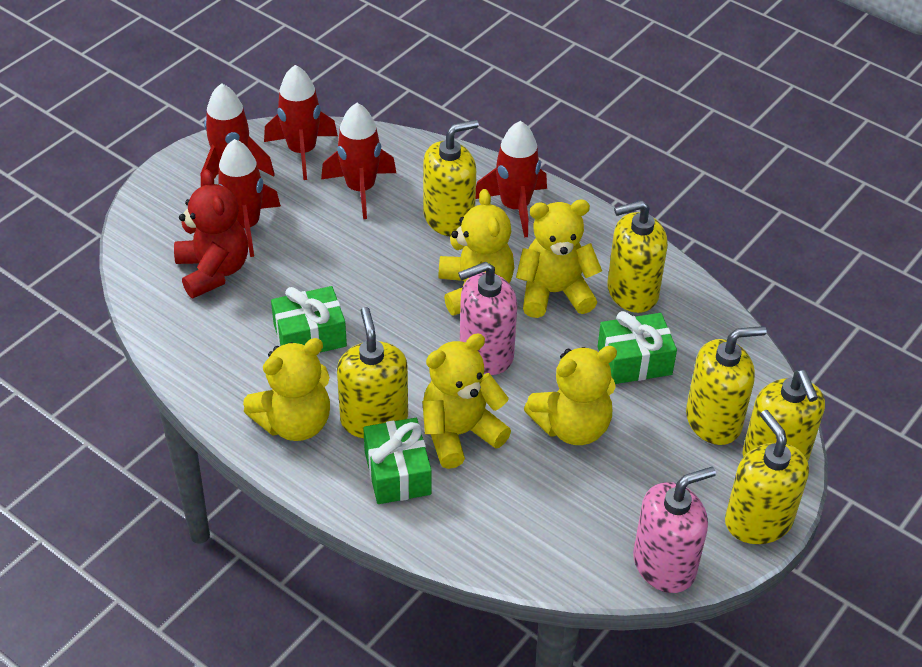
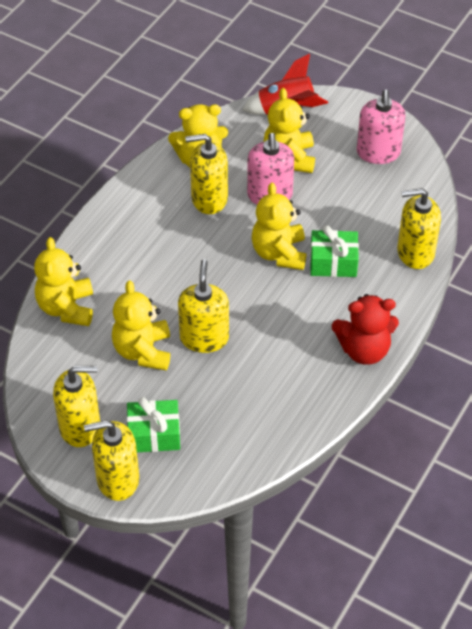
green gift: [271,286,347,353] [363,418,432,504] [597,311,677,384] = 3 -> [127,397,180,452] [310,225,359,277] = 2
red rocket: [201,83,275,187] [218,139,281,257] [264,65,338,180] [321,103,396,219] [476,121,547,238] = 5 -> [242,53,328,115] = 1
yellow soap dispenser: [337,307,408,438] [423,120,479,237] [607,200,668,313] [686,326,767,445] [725,410,809,544] [743,370,825,461] = 6 -> [53,366,100,447] [84,420,139,501] [178,259,229,353] [185,134,228,214] [397,188,441,269] = 5

